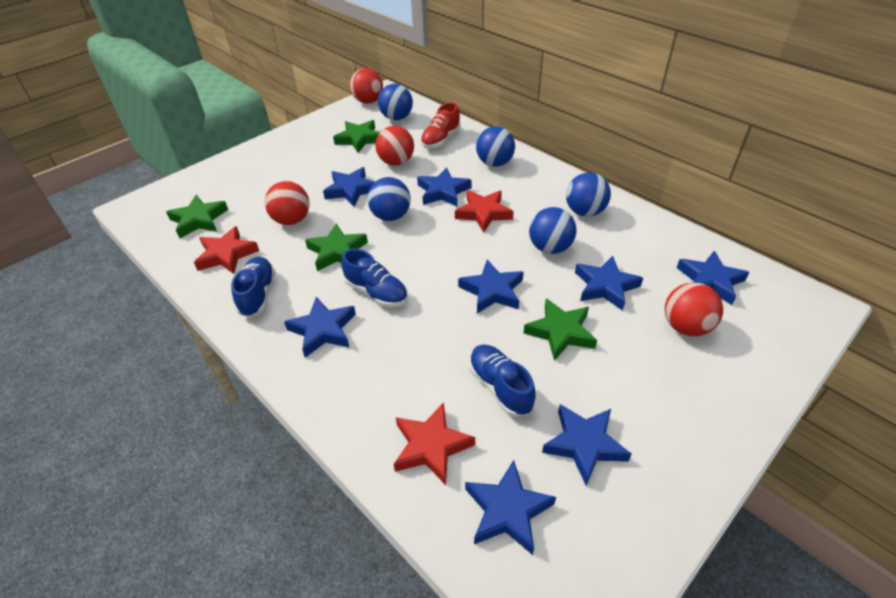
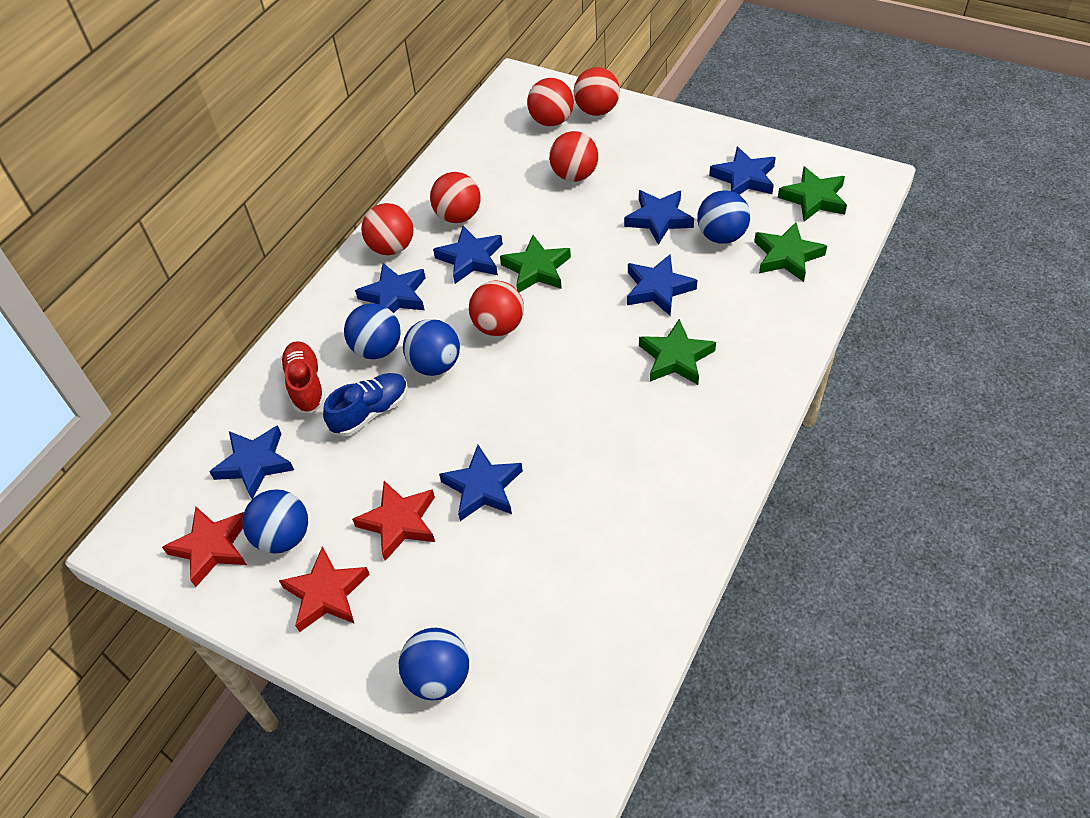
blue shoe: [231,257,275,318] [341,249,408,307] [469,345,536,417] = 3 -> [323,373,408,437] = 1
blue star: [284,297,356,358] [323,167,375,207] [417,167,471,207] [458,260,524,314] [465,460,556,555] [542,404,632,486] [575,256,643,311] [677,251,749,305] = 8 -> [209,425,294,499] [355,263,425,313] [433,226,503,284] [439,445,523,521] [624,190,694,245] [627,254,697,315] [709,147,776,195] = 7
red ball: [265,181,310,225] [350,68,383,104] [375,126,414,166] [665,282,723,336] = 4 -> [361,203,413,255] [430,172,481,223] [469,280,524,336] [527,78,574,126] [549,131,598,182] [574,67,620,116] = 6

